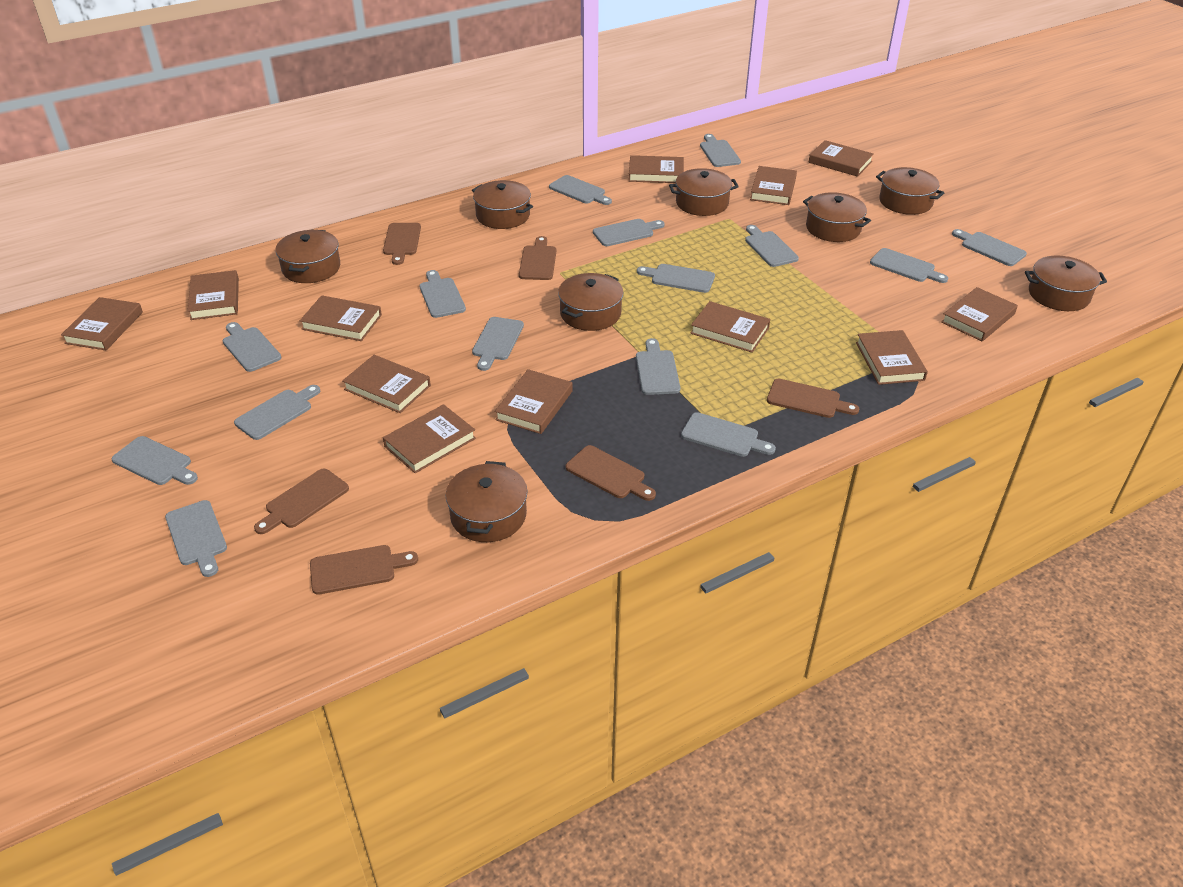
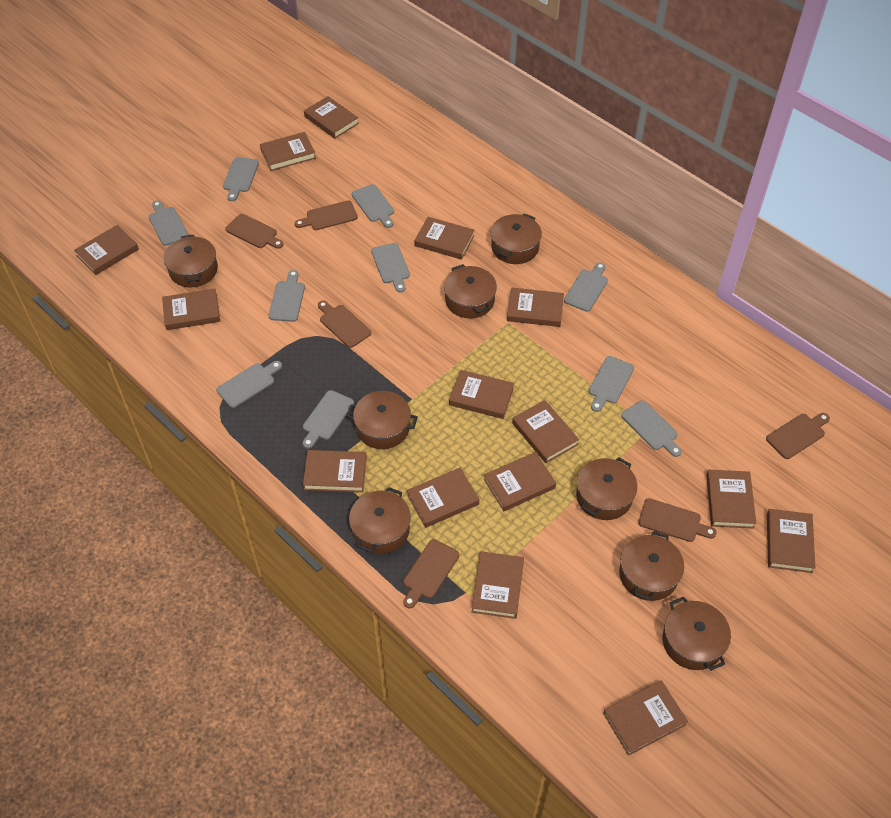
brown book: [61,297,143,350] [188,270,239,320] [300,295,382,341] [342,355,431,413] [383,404,476,473] [495,369,573,434] [629,155,684,183] [690,301,770,352] [750,166,797,205] [809,140,874,177] [856,330,928,385] [941,287,1018,341] = 12 -> [74,225,139,275] [162,289,220,330] [260,132,316,171] [303,450,367,492] [304,96,359,139] [407,468,479,528] [415,217,475,260] [449,370,514,419] [472,551,524,619] [484,452,556,511] [507,288,564,327] [512,400,579,463] [603,681,688,756] [706,470,756,529] [767,509,815,573] = 15
grey cutting board: [111,436,198,485] [165,500,227,577] [223,322,281,372] [234,385,320,440] [419,270,466,318] [472,317,524,371] [549,175,612,205] [593,219,665,246] [636,338,680,395] [637,264,715,293] [681,412,776,457] [700,134,741,167] [745,225,799,267] [870,248,948,283] [952,229,1027,266] = 15 -> [149,201,188,246] [216,361,282,408] [223,157,259,201] [269,270,305,322] [302,390,354,449] [352,184,394,228] [371,243,410,292] [564,262,608,312] [588,356,634,412] [621,400,682,457] = 10

